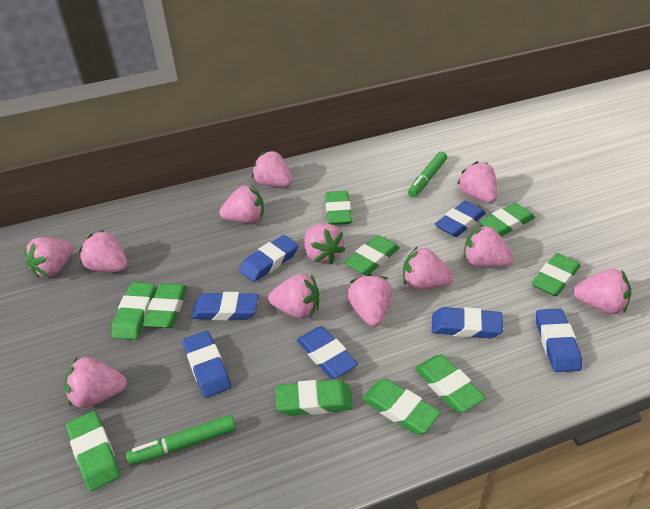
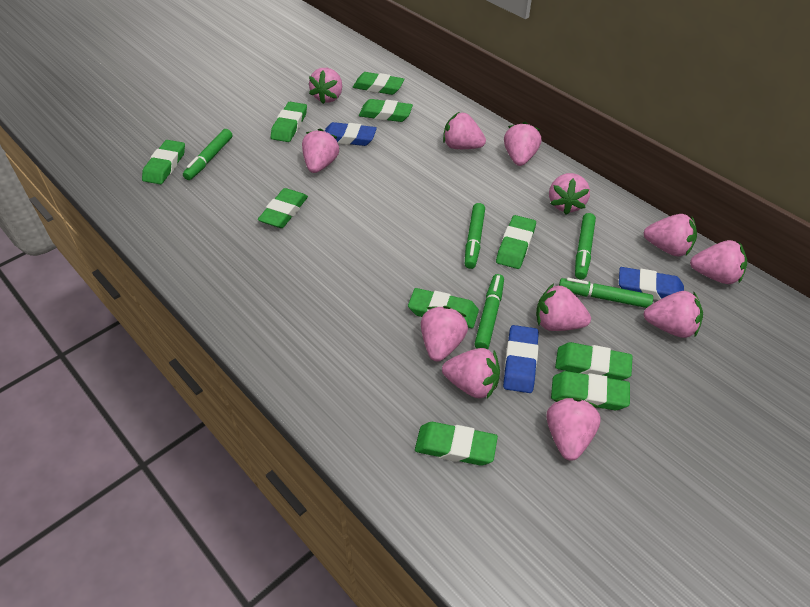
blue eraser: [183,331,231,398] [192,292,258,320] [239,235,298,282] [297,326,358,379] [432,307,503,338] [435,201,486,237] [536,309,582,372] = 7 -> [325,122,377,146] [503,325,539,393] [619,267,684,300] = 3
green marker: [126,415,236,465] [408,151,447,197] = 2 -> [183,129,232,180] [465,203,485,269] [474,274,504,349] [559,278,653,308] [575,213,596,279] = 5

